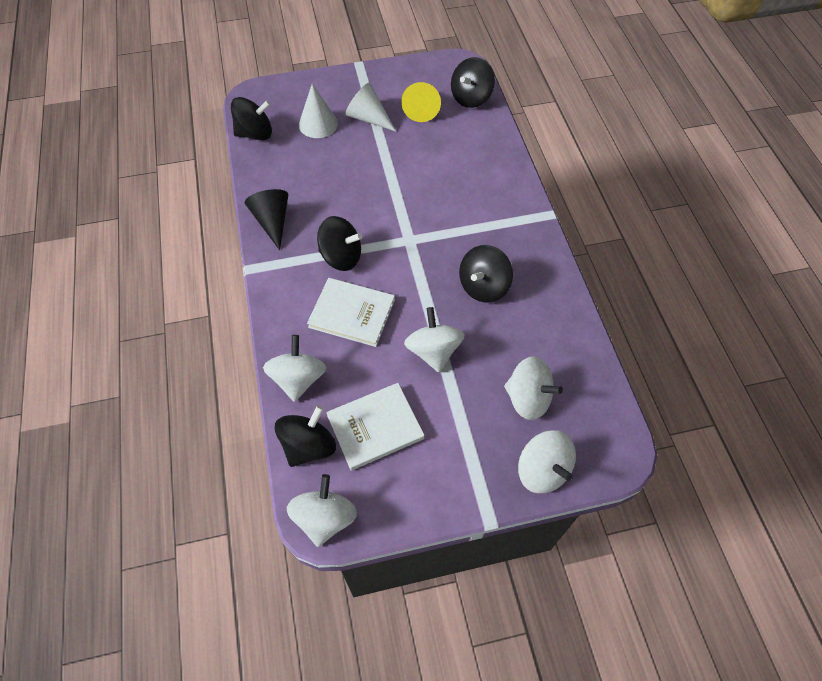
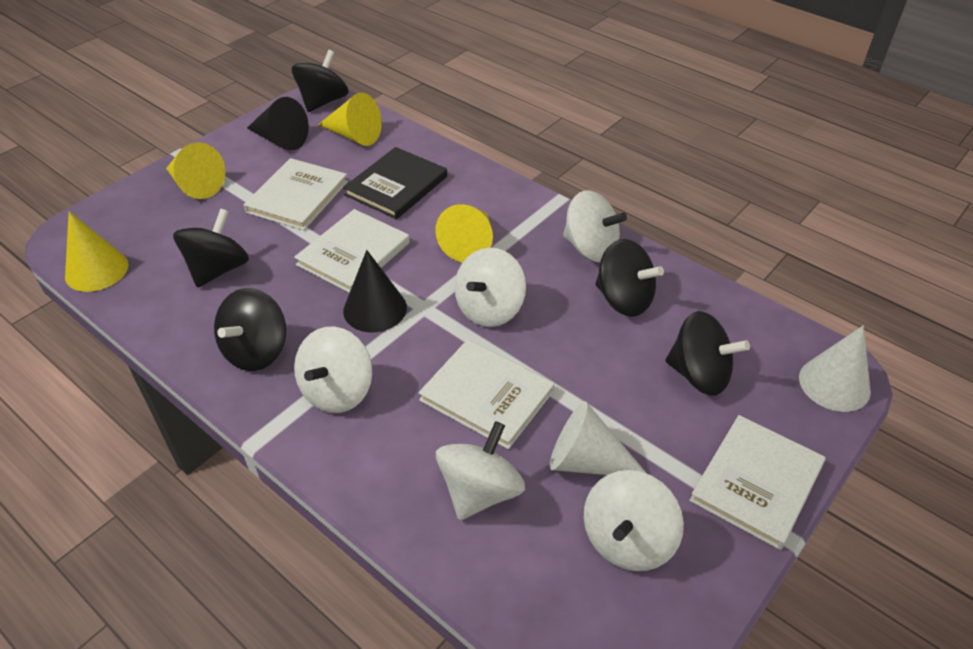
black book: none = 0 -> [343,147,447,219] = 1
black cone: [245,189,288,250] = 1 -> [247,97,309,151] [343,250,407,333] = 2
white book: [307,278,395,347] [326,383,424,471] = 2 -> [244,158,348,230] [294,209,410,293] [419,340,555,449] [689,415,826,550] = 4
yellow cone: [401,82,441,122] = 1 -> [65,211,128,292] [166,142,225,199] [318,93,382,146] [435,204,493,262] = 4

